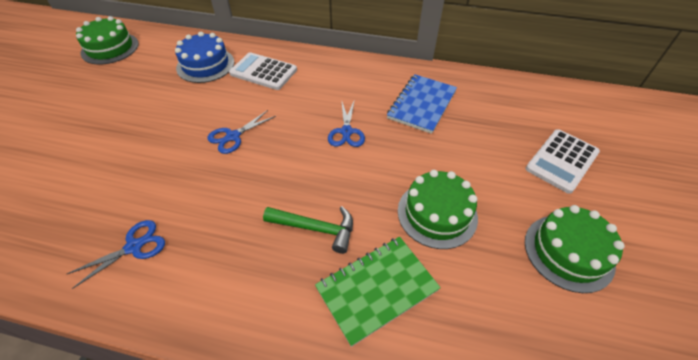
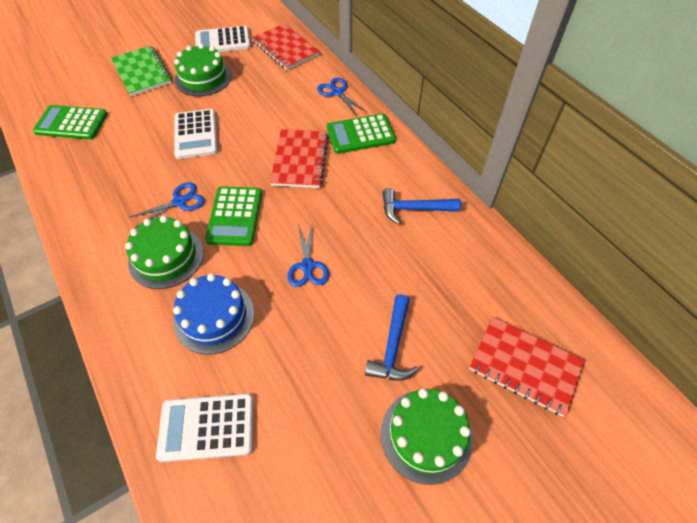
blue hammer: none = 0 -> [365,294,418,381] [382,188,461,224] = 2
blue notebook: [387,74,457,134] = 1 -> none = 0
green calculator: none = 0 -> [33,105,108,139] [205,186,262,246] [327,114,396,154] = 3
green hammer: [263,206,353,254] = 1 -> none = 0
red notebook: none = 0 -> [252,23,320,70] [270,129,328,188] [469,317,585,417] = 3
white calculator: [229,52,297,90] [525,129,600,194] = 2 -> [156,393,254,462] [174,109,218,159] [195,25,251,52] = 3

